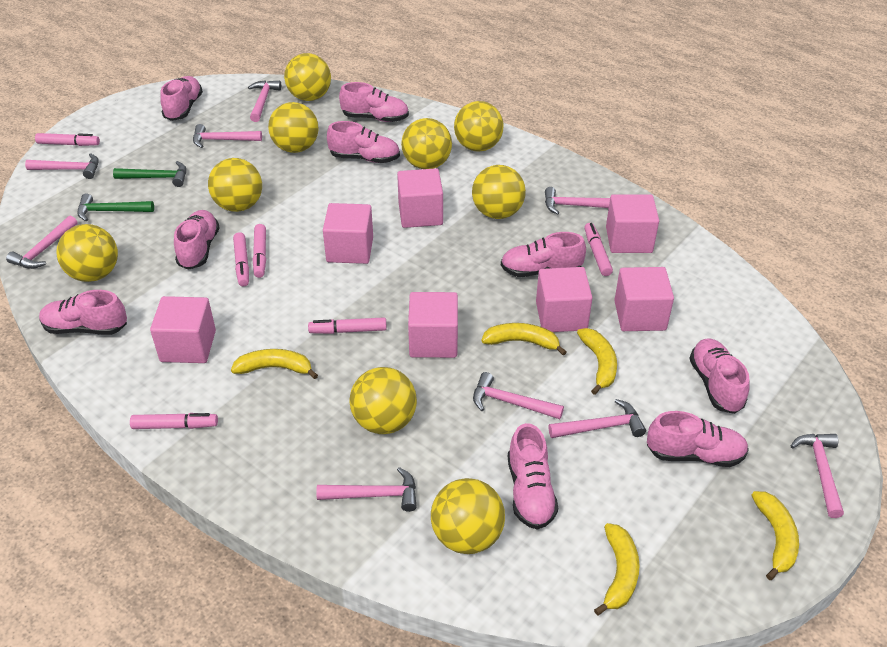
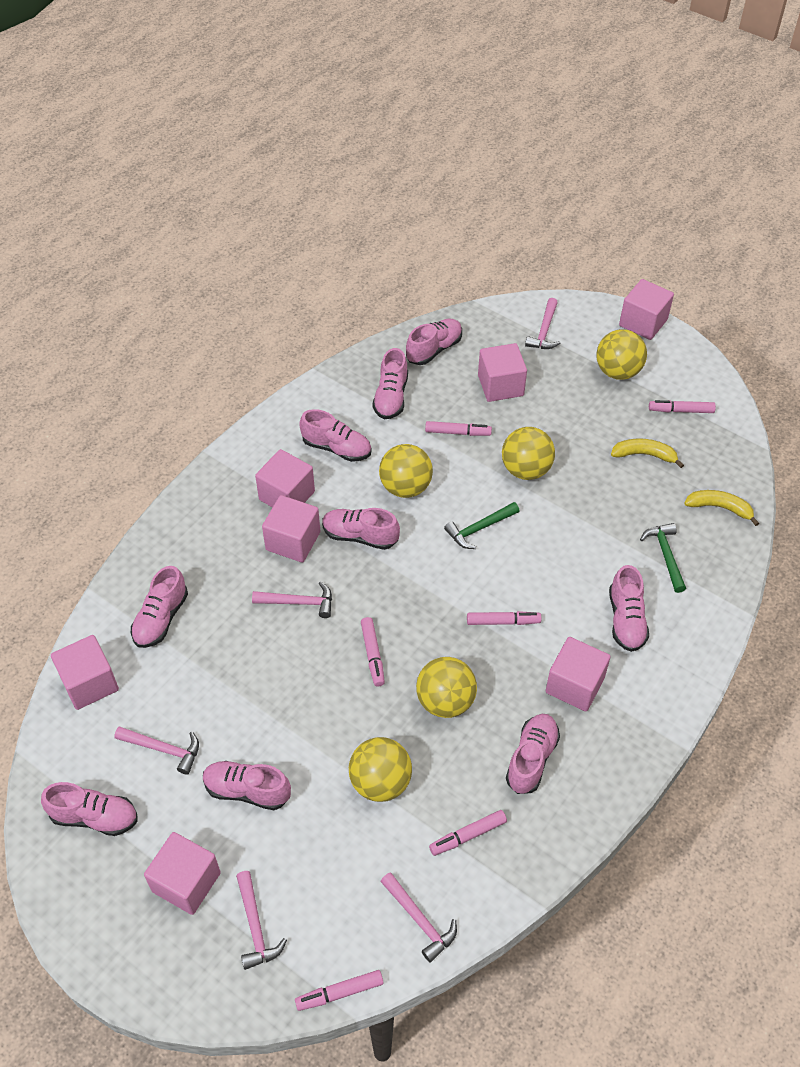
pink hammer: [6,216,77,269] [25,153,99,179] [193,124,262,148] [248,80,281,122] [316,467,417,512] [473,372,564,419] [545,187,610,215] [549,399,646,438] [791,434,844,518] = 9 -> [114,726,199,775] [236,871,287,970] [252,581,332,618] [380,872,457,963] [525,298,561,349] = 5
yellow ball: [57,224,118,282] [208,158,262,212] [268,102,319,153] [284,53,331,101] [350,367,417,434] [401,118,452,169] [431,478,505,554] [454,101,503,152] [472,165,526,219] = 9 -> [349,737,412,802] [379,444,433,498] [416,657,477,718] [502,427,555,480] [596,329,647,380] = 5
yellow banana: [231,349,318,379] [481,323,567,356] [577,328,617,395] [594,523,640,616] [751,491,799,580] = 5 -> [611,438,684,468] [684,490,759,526] = 2

